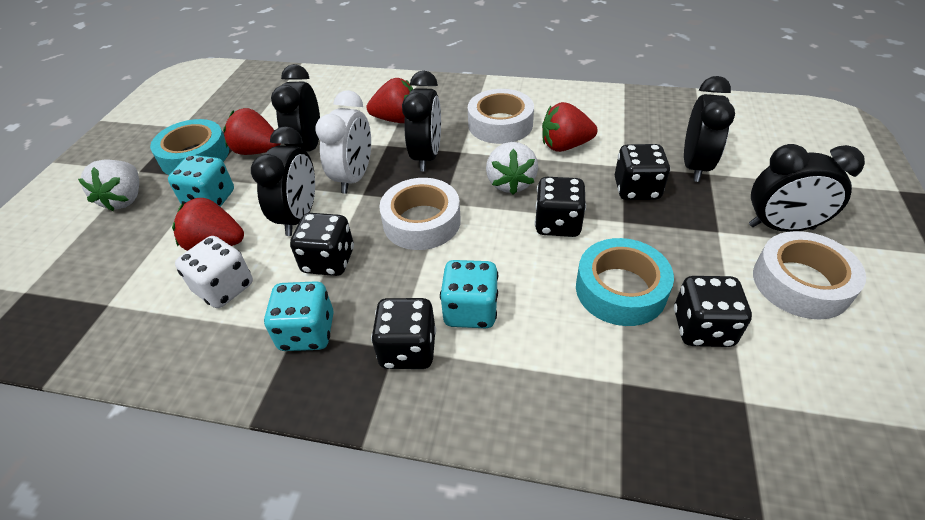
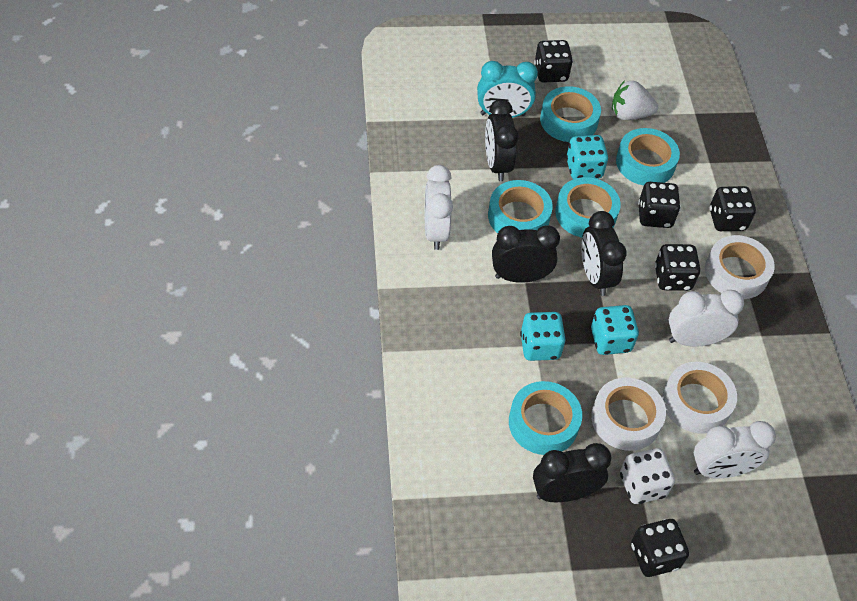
black clock: [251,126,315,236] [271,64,320,152] [402,71,441,171] [684,76,735,182] [749,144,865,232] = 5 -> [485,99,519,181] [492,225,560,283] [533,443,612,502] [581,211,627,296] = 4
red strawberry: [172,198,244,251] [223,108,281,155] [367,78,413,123] [542,102,598,152] = 4 -> none = 0
turquoise clock: none = 0 -> [477,61,538,118] = 1
turquoise tape: [150,119,229,175] [576,238,674,326] = 2 -> [488,180,553,233] [509,381,582,455] [540,86,601,142] [555,177,621,238] [616,128,680,185] = 5
white clock: [315,90,371,194] = 1 -> [425,165,453,250] [669,290,744,347] [694,421,776,478] = 3
white strawberry: [78,159,139,211] [486,142,538,195] = 2 -> [612,81,658,120] = 1

